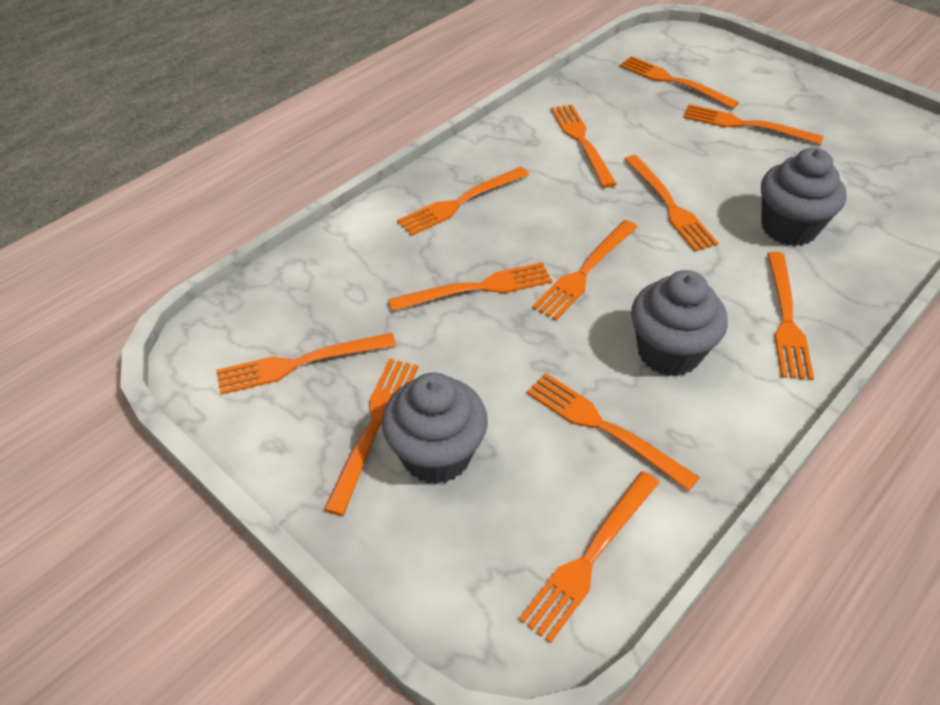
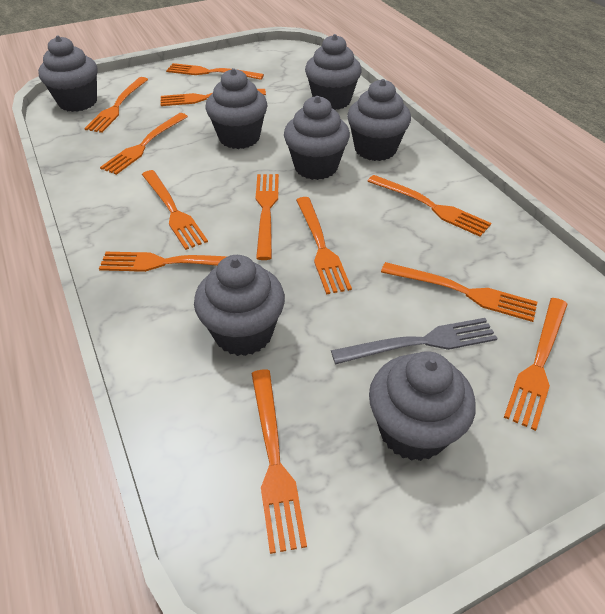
grey cupcake: [382,372,488,484] [631,270,728,377] [761,148,846,246] = 3 -> [38,36,98,112] [194,255,285,356] [206,68,268,149] [284,96,350,180] [305,34,362,110] [347,79,411,161] [369,351,476,461] = 7
grey fork: none = 0 -> [331,318,498,364] = 1

